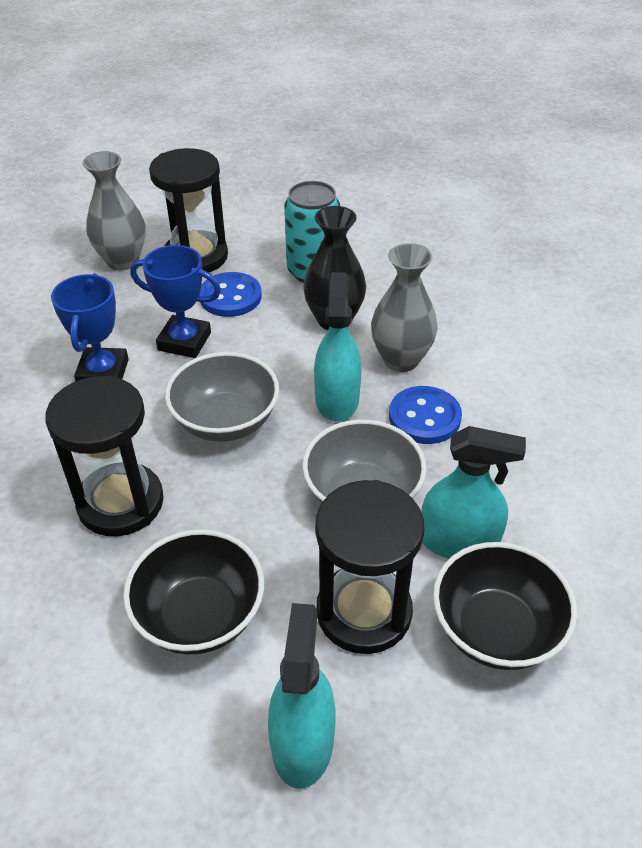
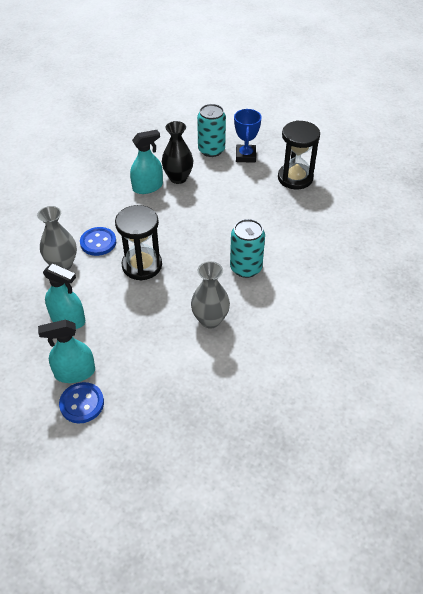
black bowl: [123,529,264,655] [433,542,577,670] = 2 -> none = 0
black hourglass: [45,376,164,536] [149,148,228,273] [315,480,425,654] = 3 -> [115,205,162,281] [278,120,320,189] = 2
blue trophy: [51,273,129,381] [130,245,221,358] = 2 -> [234,109,262,163] = 1
grey bowl: [165,352,279,442] [302,420,427,503] = 2 -> none = 0
turquoise can: [284,181,340,283] = 1 -> [197,104,226,157] [230,219,265,278] = 2

